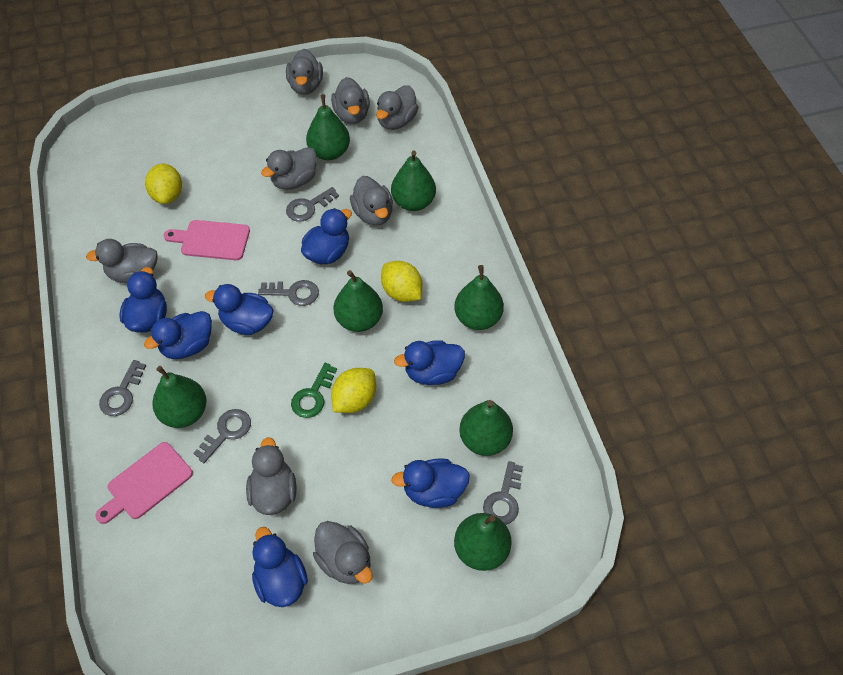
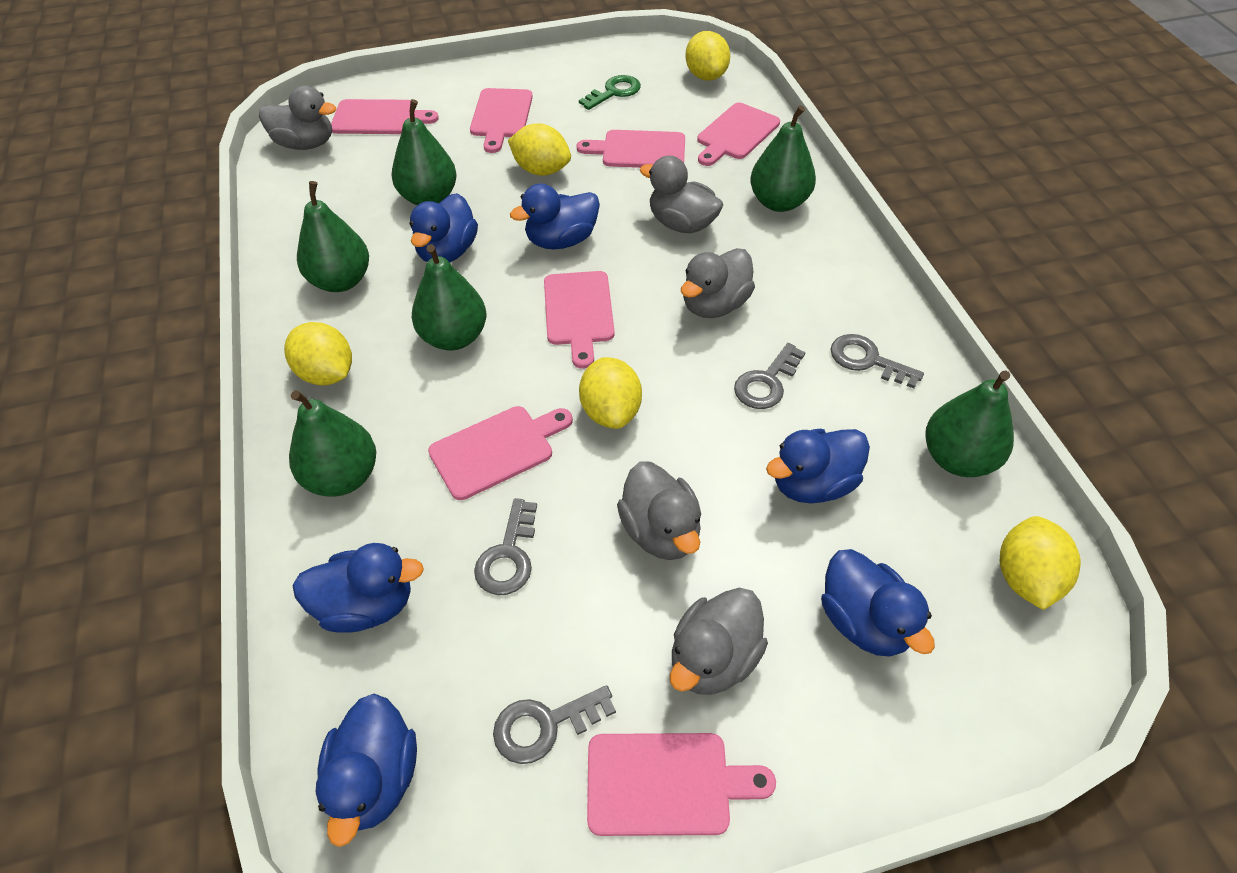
blue duck: [120,267,167,333] [144,311,212,359] [205,284,274,335] [252,527,308,607] [301,208,352,264] [391,458,470,508] [394,340,465,385] = 7 -> [292,543,424,633] [316,694,417,847] [410,193,478,262] [510,184,600,249] [766,429,870,503] [821,549,935,657] = 6
green pear: [152,366,207,428] [306,94,350,160] [334,270,383,332] [391,150,436,211] [454,265,504,330] [454,513,512,571] [459,400,513,456] = 7 -> [289,390,376,497] [297,181,369,292] [392,99,457,205] [412,244,486,350] [750,105,816,212] [925,371,1014,477] = 6
grey duck: [86,239,158,283] [246,437,296,515] [261,147,317,190] [286,49,323,95] [313,521,372,584] [331,77,370,124] [350,176,393,226] [376,85,418,130] = 8 -> [259,85,336,150] [617,461,701,560] [640,155,723,233] [670,588,768,695] [681,248,755,318] = 5
grey key: [99,360,146,416] [193,409,251,463] [258,280,319,306] [286,187,339,222] [483,461,523,525] = 5 -> [474,498,537,595] [493,685,616,764] [734,343,806,409] [830,334,924,389] = 4
pink cutting board: [95,442,193,524] [164,220,250,260] = 2 -> [331,99,439,134] [428,406,573,500] [470,88,533,153] [544,271,615,369] [577,130,685,168] [587,733,776,836] [697,103,780,166] = 7
yellow lemon: [145,164,182,204] [331,368,376,413] [381,261,422,302] = 3 -> [284,322,352,385] [508,123,571,176] [579,357,642,429] [685,31,730,81] [1000,516,1081,610] = 5

